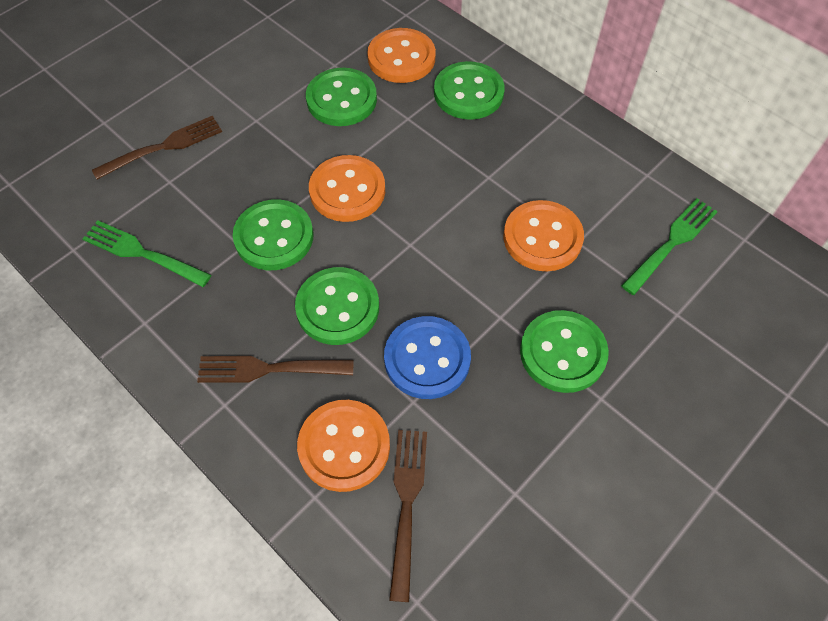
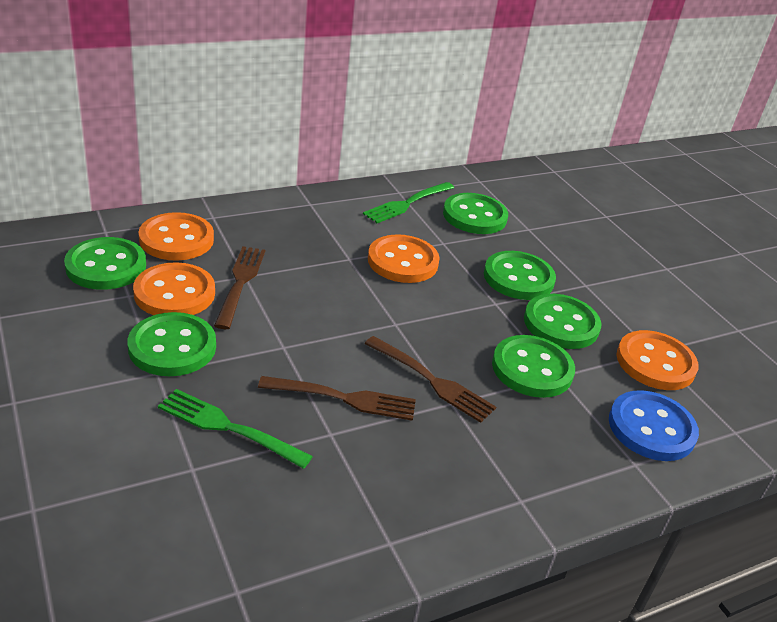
green button: [233,199,314,270] [295,267,379,345] [306,68,377,126] [434,61,505,120] [520,310,609,393] = 5 -> [64,237,146,290] [127,312,216,376] [443,193,508,234] [484,251,556,300] [492,335,575,398] [524,294,602,349] = 6

